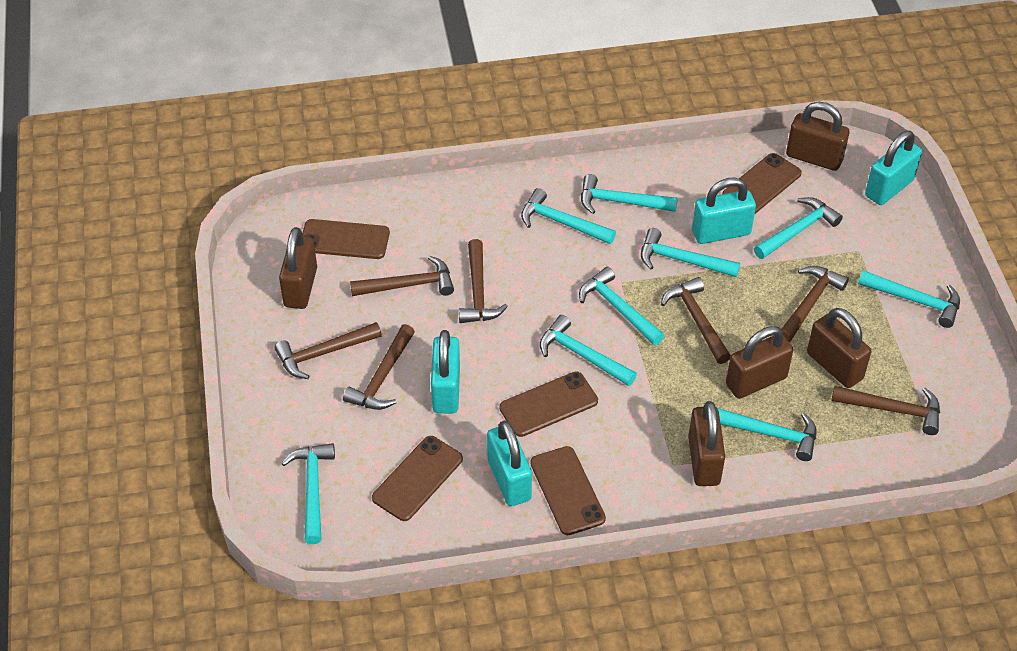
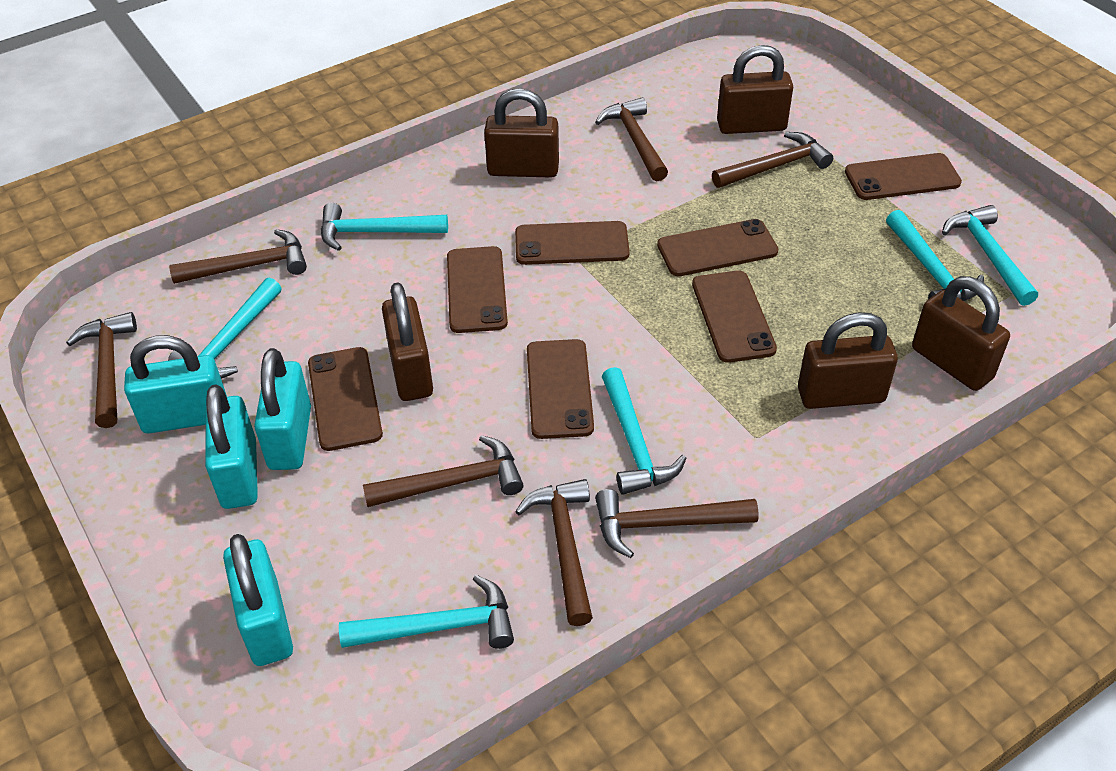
brown phone: [302,219,390,259] [372,436,463,521] [499,371,598,437] [530,446,606,535] [722,153,802,214] = 5 -> [308,347,383,451] [447,246,508,333] [515,221,630,265] [527,339,594,439] [657,219,778,276] [692,270,777,363] [845,153,962,200] = 7
turquoise hammer: [281,443,335,544] [521,188,616,244] [540,315,637,386] [579,267,664,345] [581,174,678,214] [641,228,740,277] [717,408,816,461] [754,197,843,259] [858,270,960,328] = 9 -> [168,278,282,379] [321,203,448,251] [339,575,514,649] [602,367,687,495] [886,210,984,301] [942,205,1038,306] = 6

